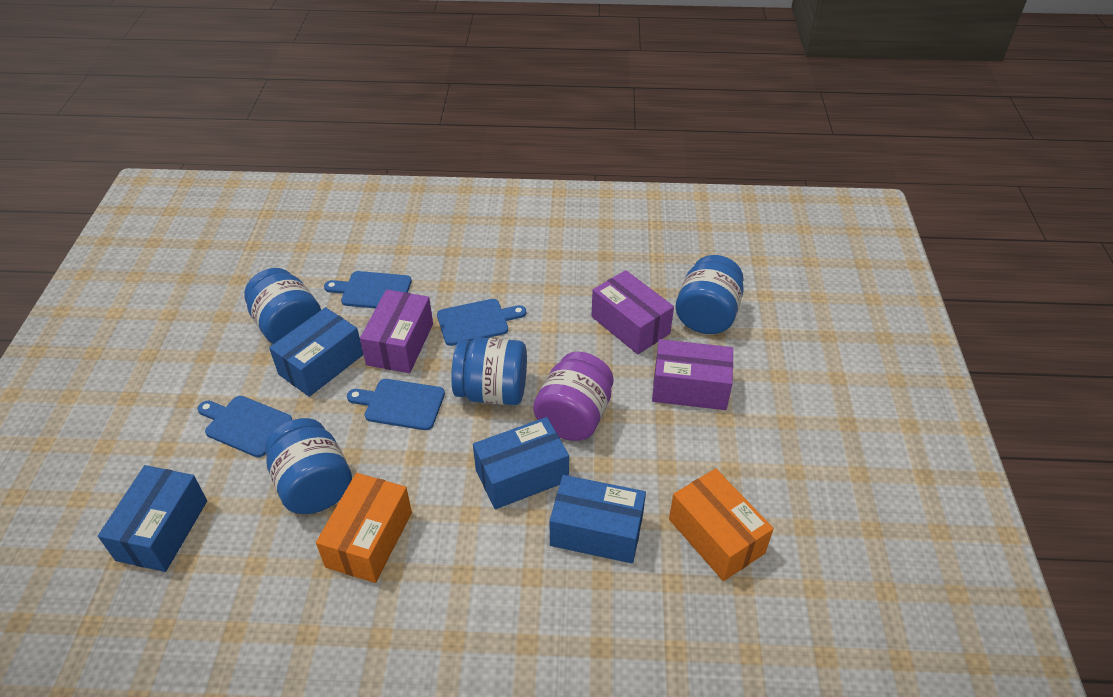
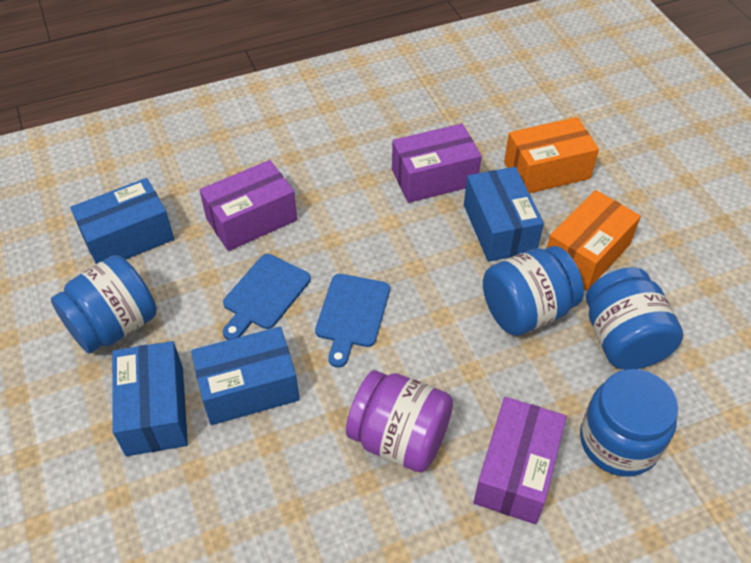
blue cutting board: [198,396,292,457] [324,271,412,308] [347,379,445,430] [437,299,526,346] = 4 -> [223,254,311,340] [315,274,390,367] = 2

